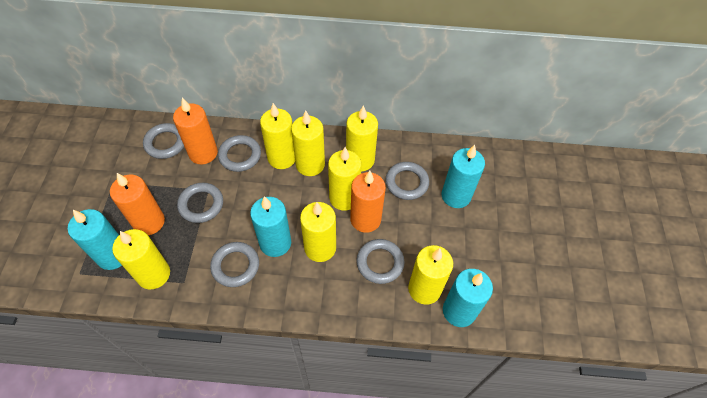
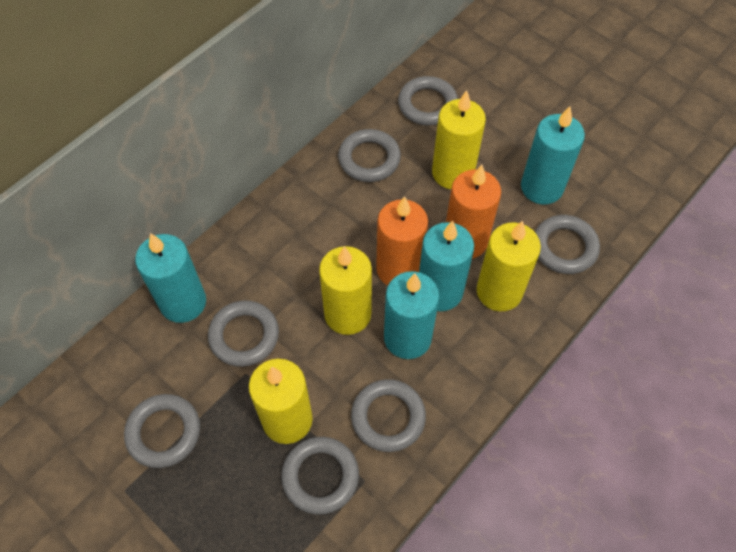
grey ring: [143,123,184,159] [177,183,223,223] [210,242,259,287] [218,135,261,172] [356,239,404,284] [386,162,429,200] = 6 -> [124,394,200,468] [208,300,279,367] [281,437,359,514] [338,129,401,182] [351,379,426,452] [398,76,458,126] [535,215,600,274] = 7
orange candle: [110,173,165,235] [173,98,218,164] [350,171,386,233] = 3 -> [376,196,428,286] [446,165,501,259] = 2
yellow candle: [112,229,170,290] [260,103,295,169] [291,111,325,176] [300,202,336,262] [328,147,362,211] [346,105,378,172] [408,245,453,305] = 7 -> [249,359,313,444] [319,246,372,335] [432,90,486,189] [477,221,541,311] = 4

